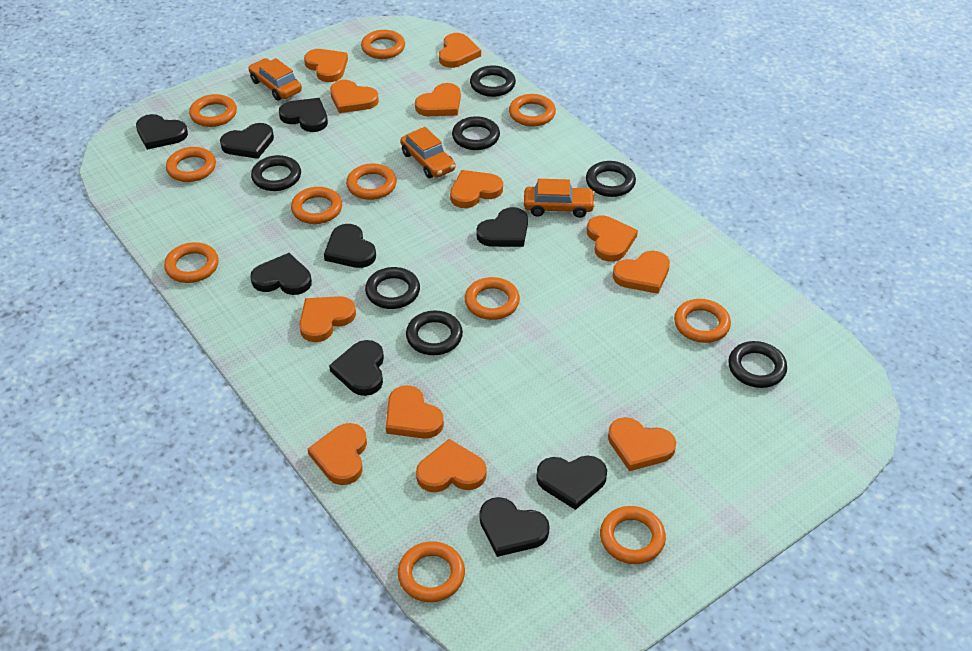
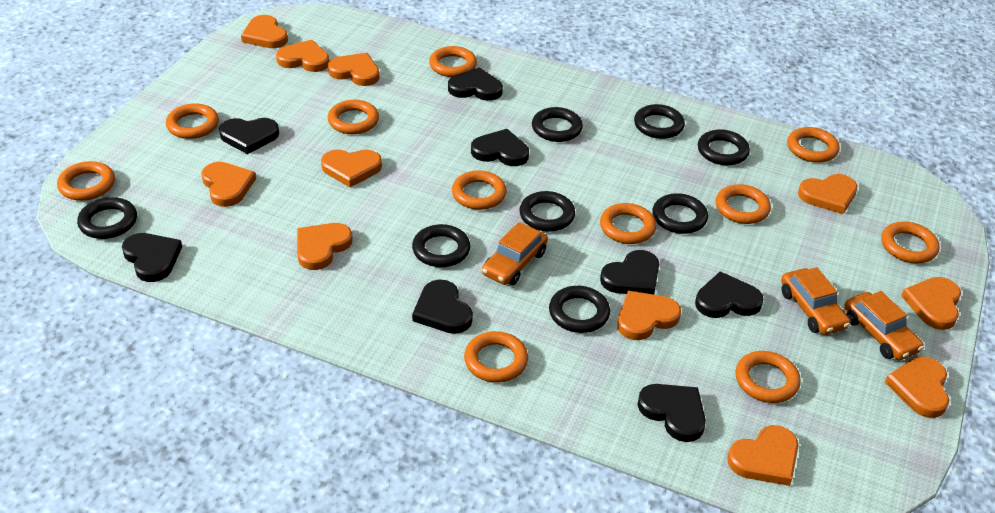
black heart: [136,114,188,150] [220,123,274,159] [250,253,312,295] [279,98,328,132] [324,224,376,268] [329,340,384,396] [476,207,528,247] [479,497,550,557] [536,455,607,510] = 9 -> [122,233,182,282] [219,118,279,154] [412,280,473,334] [448,67,503,101] [471,129,529,166] [600,250,659,295] [637,384,706,442] [695,272,764,318] = 8
black ring: [251,155,301,191] [365,267,420,309] [406,310,463,355] [452,116,500,150] [470,65,516,97] [586,161,636,197] [728,341,787,388] = 7 -> [77,197,137,239] [412,224,470,267] [519,191,575,232] [532,107,583,142] [549,286,610,333] [634,104,685,139] [652,193,708,234] [698,129,750,165] = 8
orange heart: [299,296,356,342] [304,49,348,82] [308,423,367,485] [330,80,379,113] [386,385,444,439] [415,83,461,116] [416,439,487,492] [439,33,481,68] [450,170,503,208] [587,216,638,262] [608,417,676,471] [613,251,670,294] = 12 -> [201,162,256,207] [241,15,288,48] [276,40,329,72] [297,223,353,270] [321,149,382,187] [328,53,379,86] [617,291,681,340] [727,425,798,486] [798,174,858,214] [885,356,949,418] [901,277,961,330] = 11

